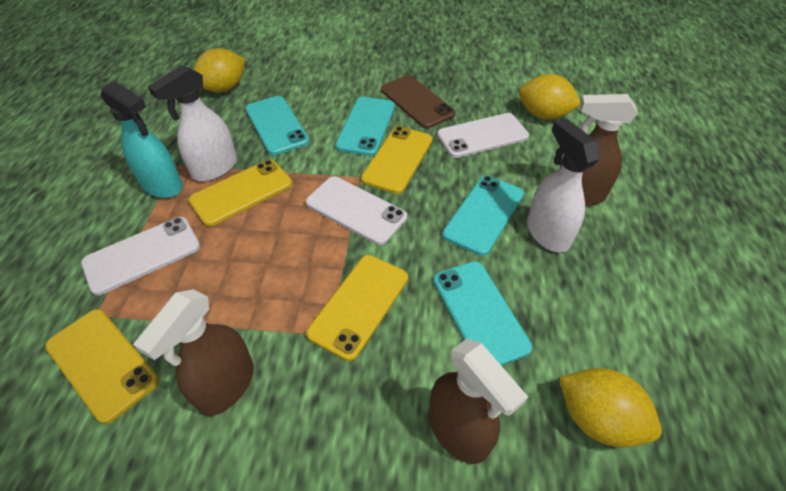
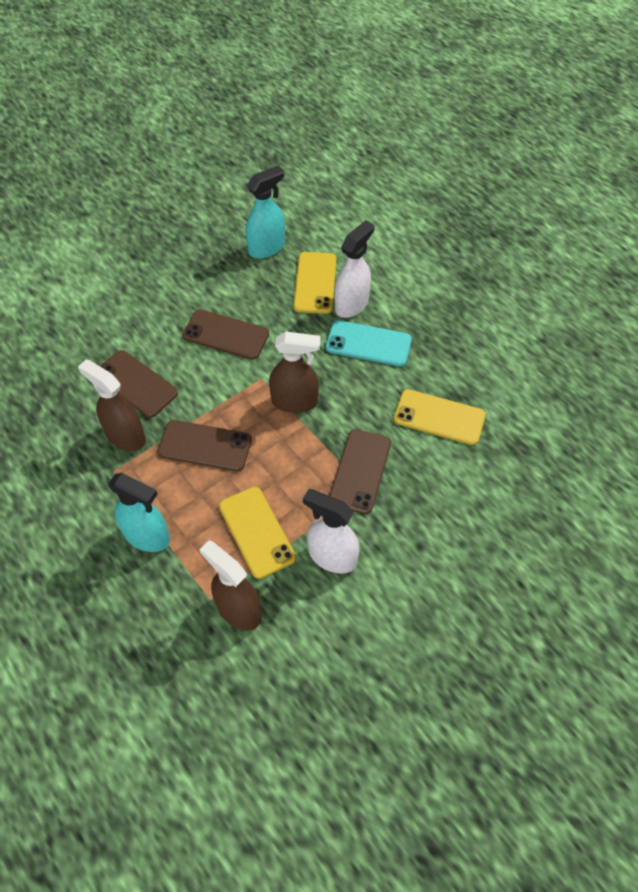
brown phone: [381,75,455,128] = 1 -> [100,350,178,418] [158,420,252,471] [182,309,269,360] [329,429,391,514] = 4
turquoise phone: [245,96,309,155] [335,97,395,156] [433,261,532,366] [442,176,524,256] = 4 -> [326,320,412,366] = 1
turquoise spray bottle: [101,81,183,198] = 1 -> [108,473,170,552] [246,165,285,259] = 2
white phone: [81,217,200,295] [306,176,407,245] [437,113,529,158] = 3 -> none = 0
yellow lemon: [193,48,246,92] [519,74,580,120] [559,368,662,447] = 3 -> none = 0
yellow phone: [45,309,159,424] [189,160,292,226] [306,255,408,361] [361,126,433,194] = 4 -> [219,487,296,579] [294,252,336,314] [394,389,486,445] = 3

